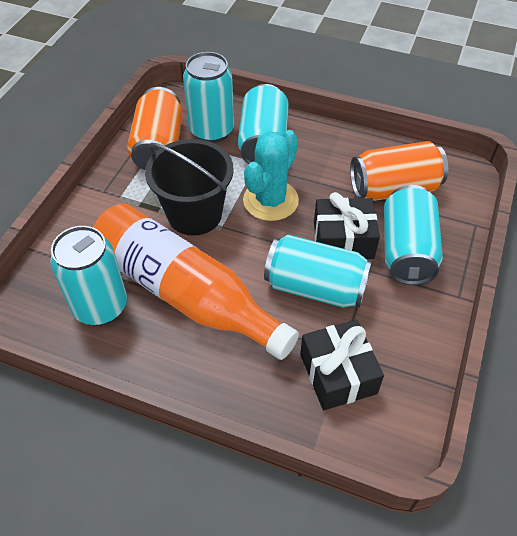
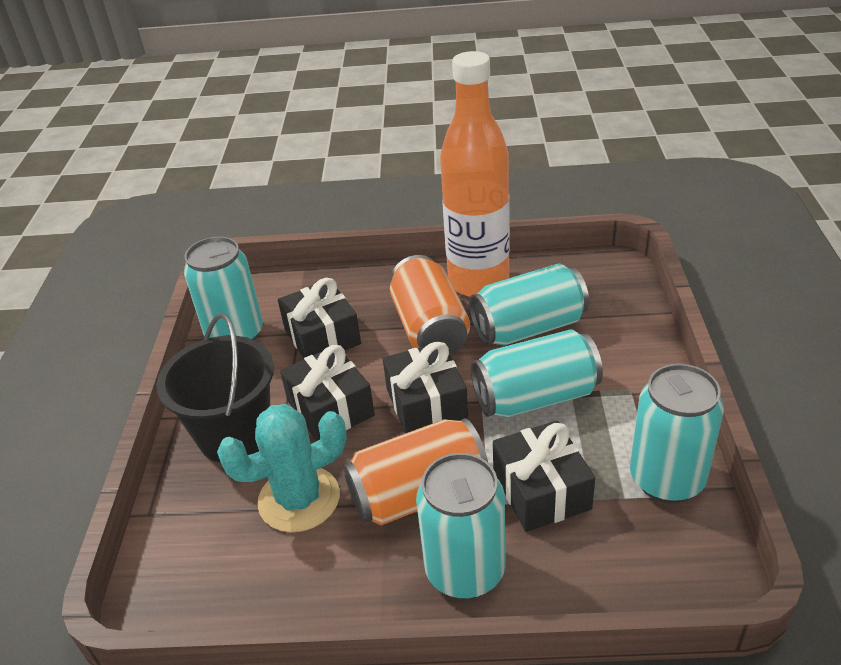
black gift: [300,320,384,410] [314,192,380,259] = 2 -> [278,278,361,358] [280,345,375,441] [383,342,468,433] [493,420,595,532] = 4

